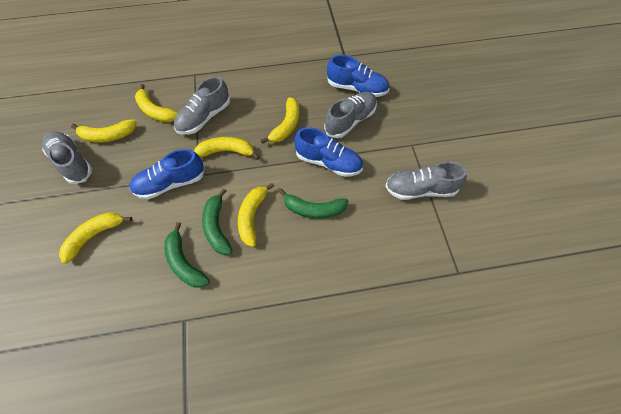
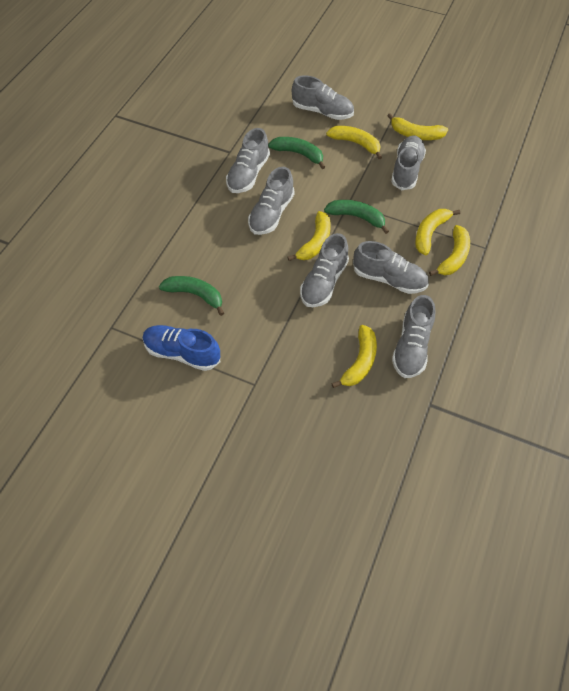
blue shoe: [129,149,205,199] [294,127,363,177] [327,55,389,97] = 3 -> [143,325,220,371] = 1
grey shoe: [42,131,92,184] [174,76,230,135] [324,92,377,138] [385,161,467,200] = 4 -> [226,128,270,193] [248,167,295,235] [292,75,354,120] [300,233,349,307] [353,241,429,294] [391,136,426,190] [392,295,435,378] = 7

